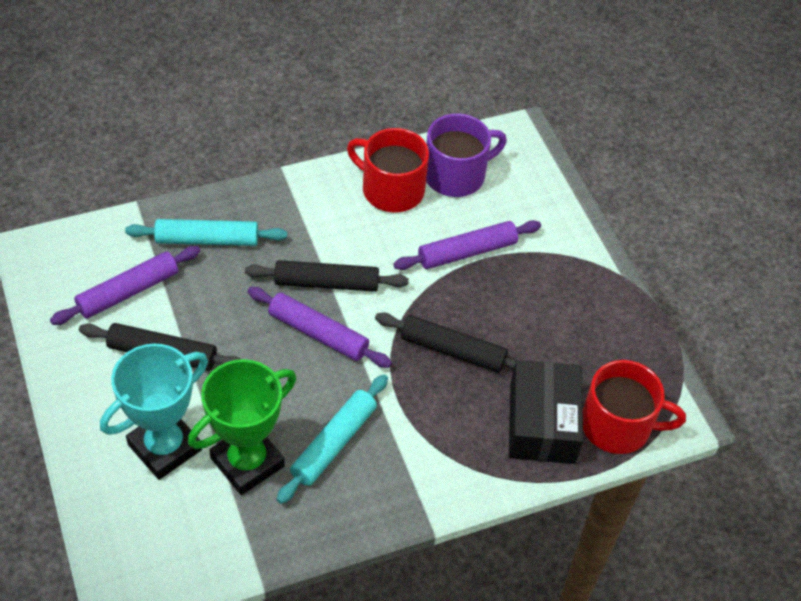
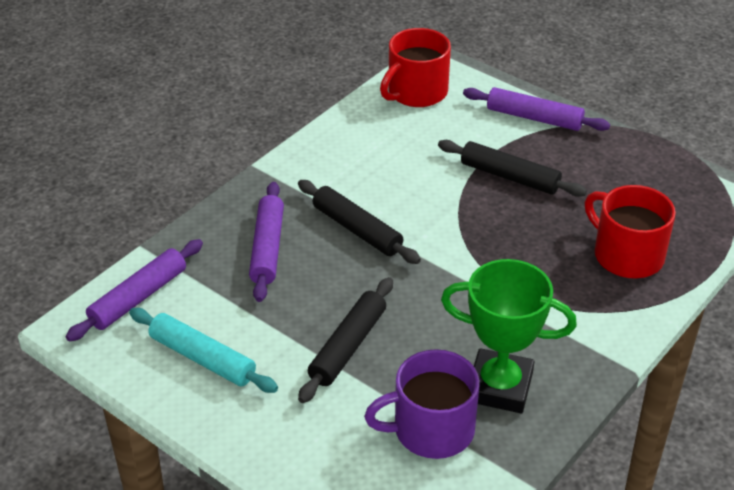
black box: [509,360,583,464] = 1 -> none = 0
turquoise rolling pin: [125,219,287,246] [277,374,388,504] = 2 -> [129,308,278,393] = 1
turquoise trophy: [100,344,208,480] = 1 -> none = 0

